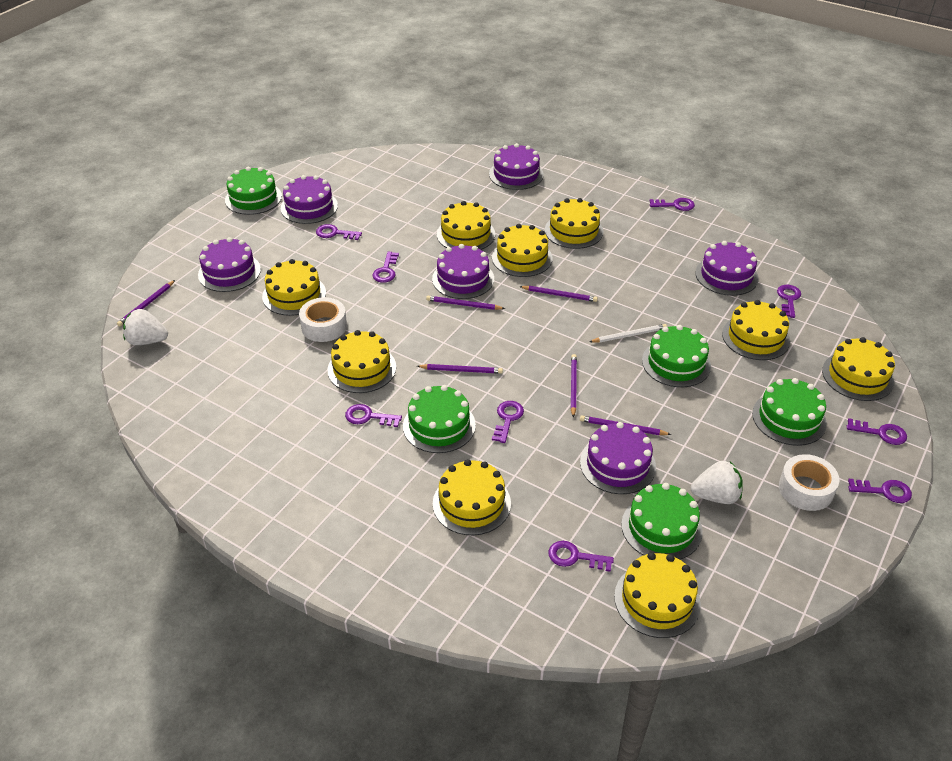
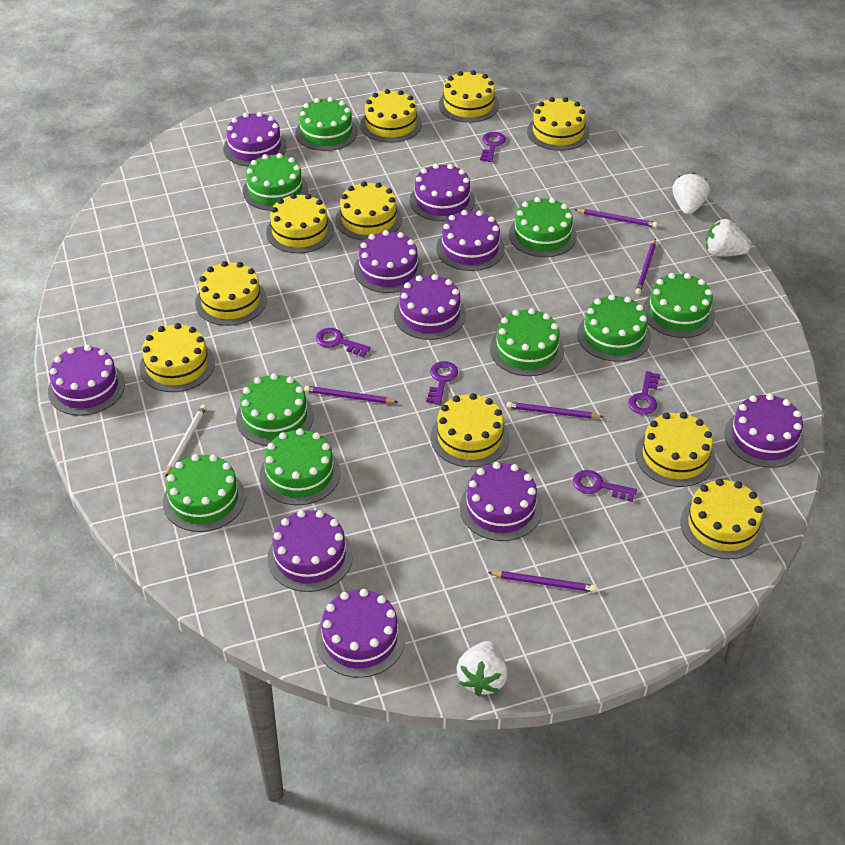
green cake: [225,167,282,215] [403,385,476,453] [621,483,703,559] [642,325,711,387] [752,378,827,446] = 5 -> [163,454,246,532] [236,373,314,446] [243,153,308,211] [259,428,341,505] [295,97,358,151] [490,308,564,376] [509,197,577,257] [577,294,651,362] [643,273,715,338] = 9
purple cake: [198,237,261,292] [281,175,338,224] [432,244,494,299] [489,143,544,190] [580,422,656,494] [695,241,759,296] = 6 -> [48,345,125,416] [223,112,286,166] [267,510,353,592] [315,589,405,678] [354,230,423,293] [394,274,466,340] [409,164,475,222] [436,210,505,271] [460,462,542,541] [724,394,805,468] = 10
purple key: [316,224,362,240] [345,404,402,427] [372,252,399,283] [492,401,524,443] [548,541,614,572] [650,198,695,211] [777,285,801,318] [847,418,907,445] [848,479,912,503] = 9 -> [316,328,371,357] [426,361,458,405] [480,132,506,162] [573,470,637,502] [628,371,661,415] = 5
purple pencil: [117,280,175,327] [417,364,503,374] [426,296,505,310] [519,286,598,302] [571,354,577,418] [580,415,672,435] = 6 -> [304,386,398,403] [488,571,597,592] [507,402,603,419] [574,209,657,228] [635,239,656,295] = 5
white strawberry: [123,309,168,345] [691,461,743,504] = 2 -> [456,641,508,696] [672,173,710,215] [706,219,750,256] = 3
white tape: [299,297,347,342] [779,454,839,511] = 2 -> none = 0
yellow cake: [262,259,326,316] [327,330,396,393] [433,459,511,535] [437,201,495,250] [492,224,552,277] [545,198,603,249] [614,552,701,638] [722,300,790,360] [822,337,895,401] = 9 -> [139,323,215,392] [195,261,267,326] [266,193,334,253] [335,181,402,241] [360,89,422,143] [431,393,509,467] [439,70,499,123] [527,97,589,151] [635,412,716,487] [680,479,765,559] = 10

